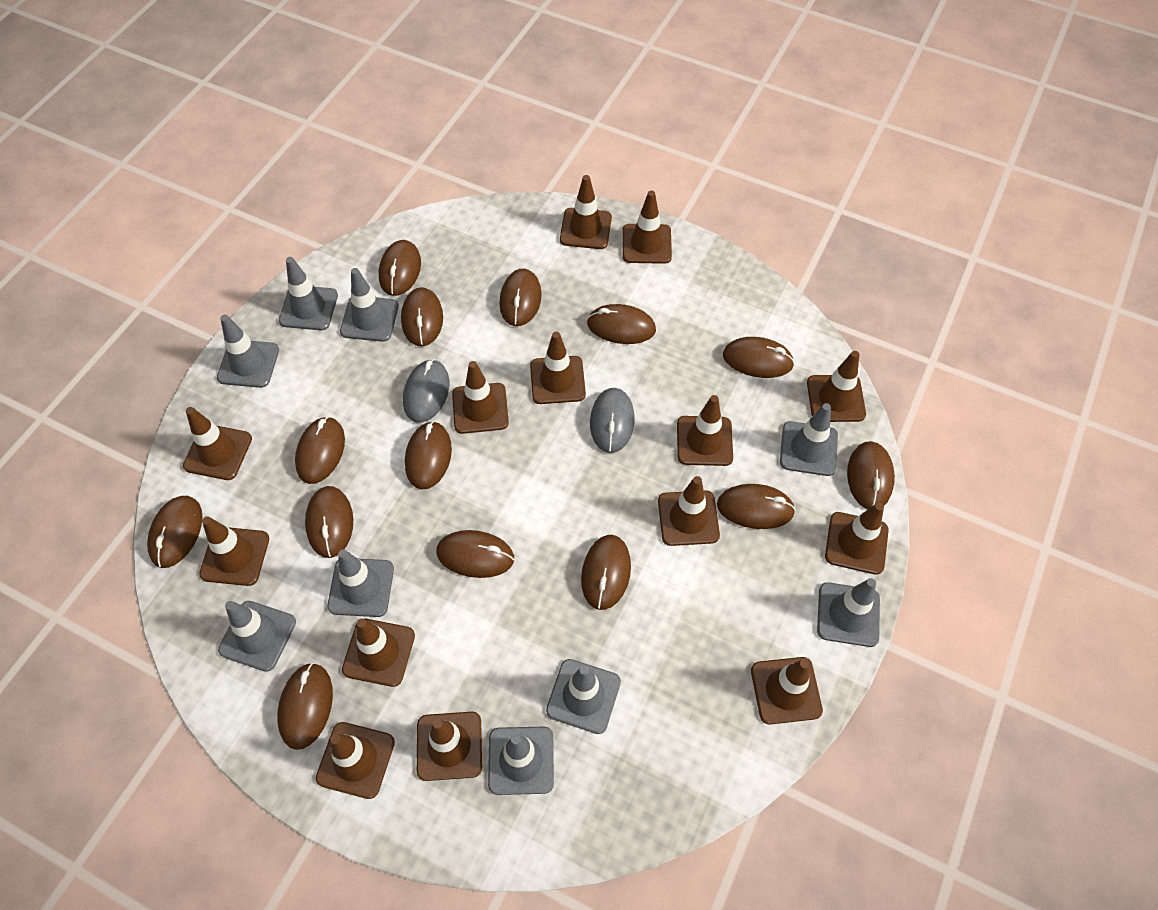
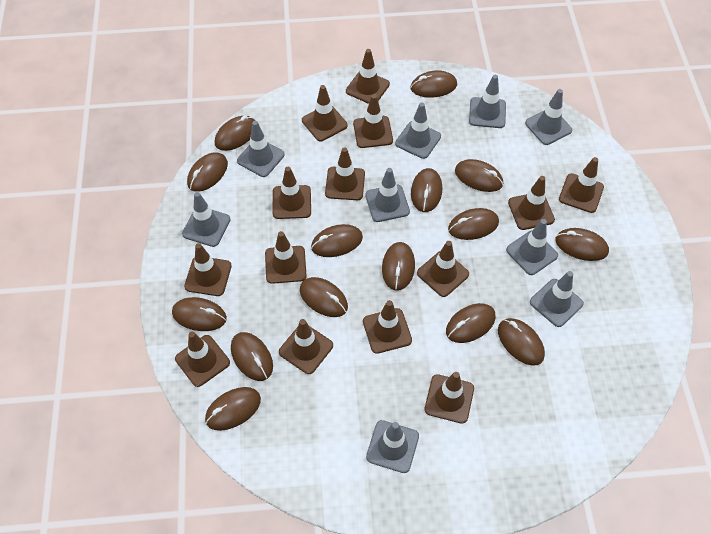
brown mouse: [147,496,203,568] [277,662,333,750] [295,416,345,484] [305,486,353,558] [379,240,421,296] [401,287,443,346] [405,421,452,490] [436,530,514,578] [499,269,542,326] [581,535,631,610] [587,304,656,344] [717,484,796,529] [723,337,795,378] [847,441,895,509] = 14 -> [172,297,227,331] [187,152,228,192] [205,387,261,431] [215,116,255,151] [231,332,273,381] [300,277,348,317] [311,224,363,257] [382,242,415,291] [410,70,457,98] [411,168,442,212] [446,303,496,343] [448,208,499,240] [455,159,503,192] [498,318,545,366] [555,228,609,261] = 15
grey mouse: [403,359,449,423] [590,388,635,453] = 2 -> none = 0

